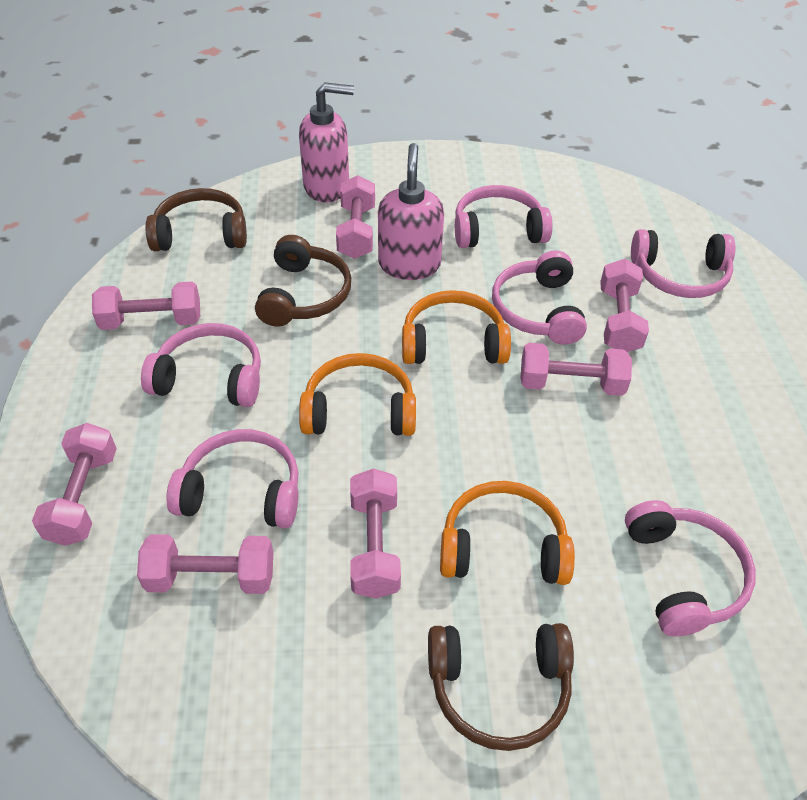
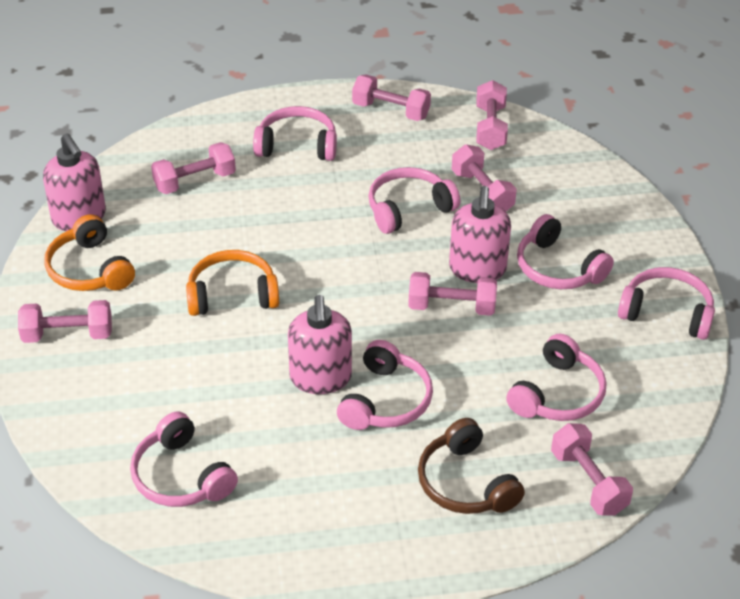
brown headphones: [145,188,247,251] [255,235,351,327] [428,623,574,751] = 3 -> [418,418,525,514] = 1
orange headphones: [299,353,416,436] [402,290,511,364] [440,481,575,585] = 3 -> [44,214,135,291] [186,250,279,316] = 2
pink headphones: [141,323,261,407] [166,429,299,529] [455,185,553,248] [492,250,587,345] [625,500,756,636] [631,229,735,298] = 6 -> [130,411,238,507] [253,106,337,161] [337,340,433,430] [368,167,460,234] [506,334,606,421] [517,214,614,289] [618,267,715,340] = 7
pink soap dispenser: [299,82,354,203] [378,143,444,280] = 2 -> [43,133,106,231] [288,295,352,394] [449,186,511,283] = 3

